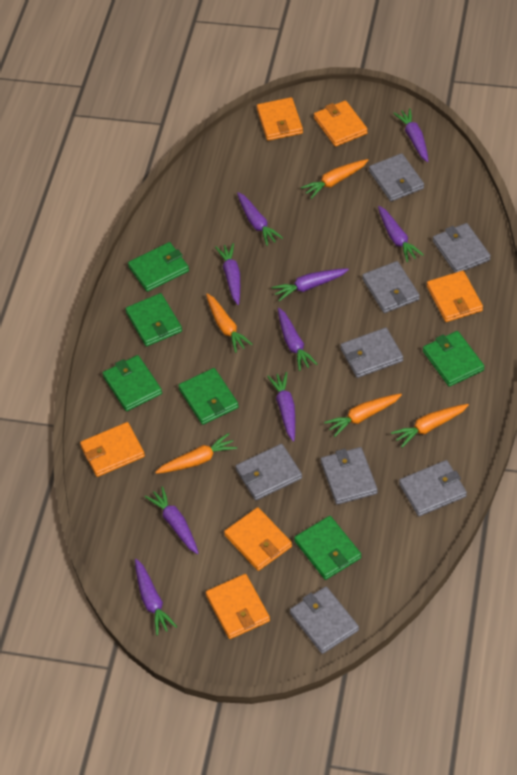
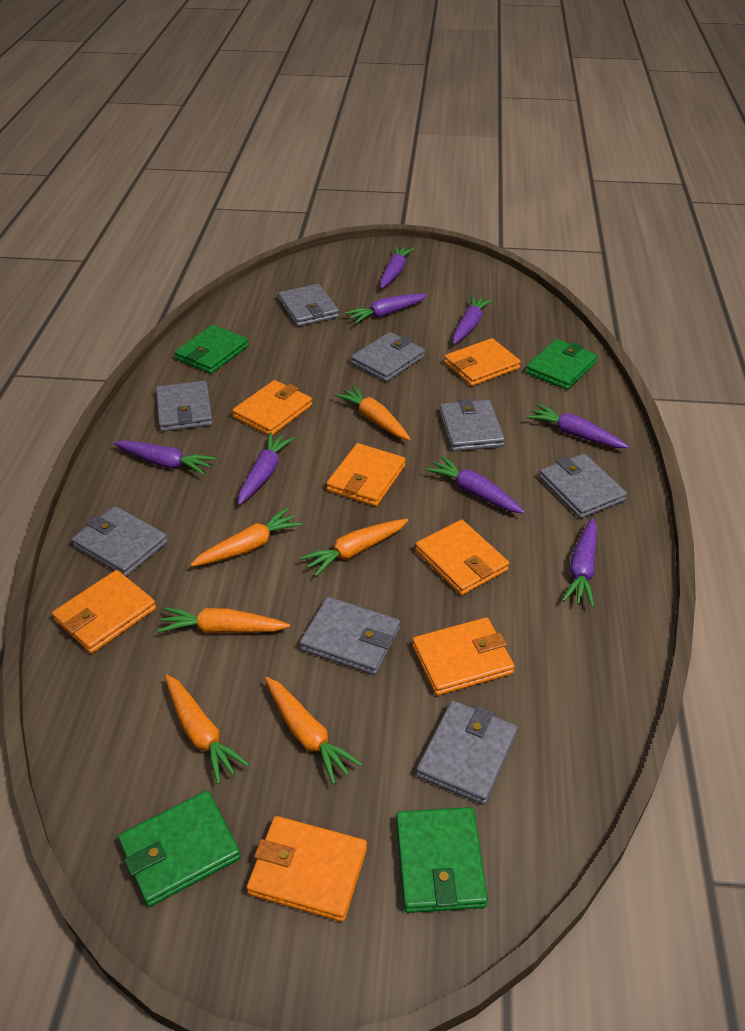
green wallet: [102,355,162,411] [125,293,182,346] [128,242,189,292] [178,368,239,425] [294,516,361,580] [423,331,484,387] = 6 -> [118,791,241,907] [174,325,249,374] [396,807,488,913] [526,339,598,390] = 4
orange carrot: [155,433,237,474] [206,294,253,353] [301,159,368,199] [324,394,402,437] [391,404,469,448] = 5 -> [158,607,290,634] [165,674,249,784] [190,508,302,567] [265,677,362,784] [300,519,409,576] [335,385,410,440] = 6
orange wallet: [80,422,145,477] [206,574,270,639] [224,507,292,571] [257,97,303,141] [314,100,368,147] [427,271,483,322] = 6 -> [52,570,156,654] [232,380,312,435] [247,816,367,922] [326,443,406,506] [412,617,515,696] [415,520,509,595] [444,338,521,386] = 7
purple carrot: [135,559,177,636] [145,486,199,554] [215,243,240,305] [237,192,283,246] [267,372,295,442] [272,268,349,301] [278,308,318,371] [378,206,423,262] [393,108,428,162] = 9 -> [114,440,216,475] [238,432,294,505] [345,294,428,324] [380,245,414,289] [426,456,525,514] [453,295,493,344] [527,404,629,448] [562,518,597,607] = 8

